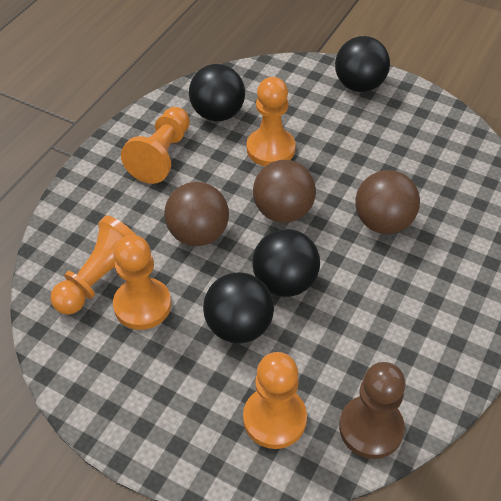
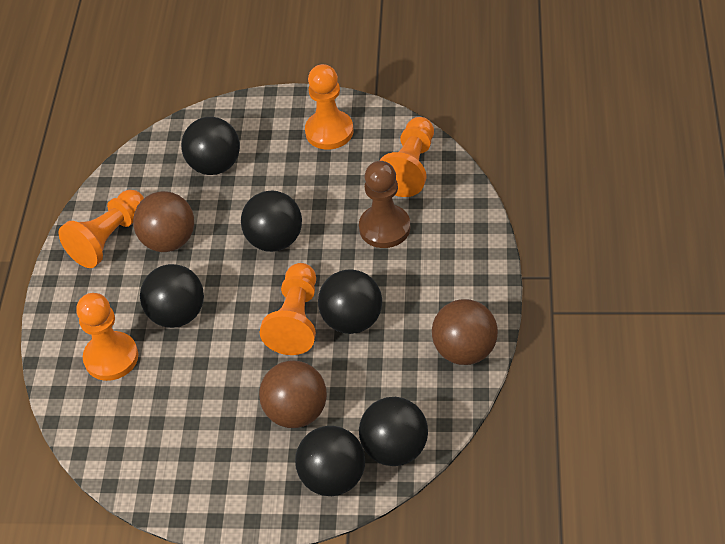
black ball: [189,64,245,121] [203,272,274,343] [252,229,320,297] [335,36,390,92] = 4 -> [140,264,204,328] [181,117,240,175] [241,191,302,252] [295,426,365,496] [318,269,382,334] [359,397,428,466] = 6

